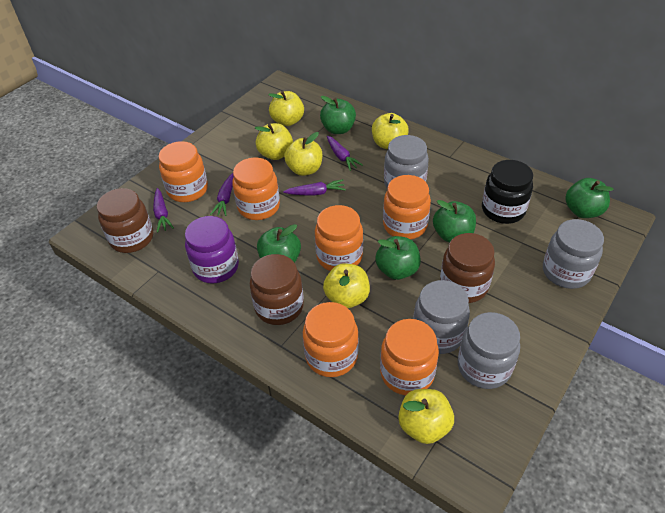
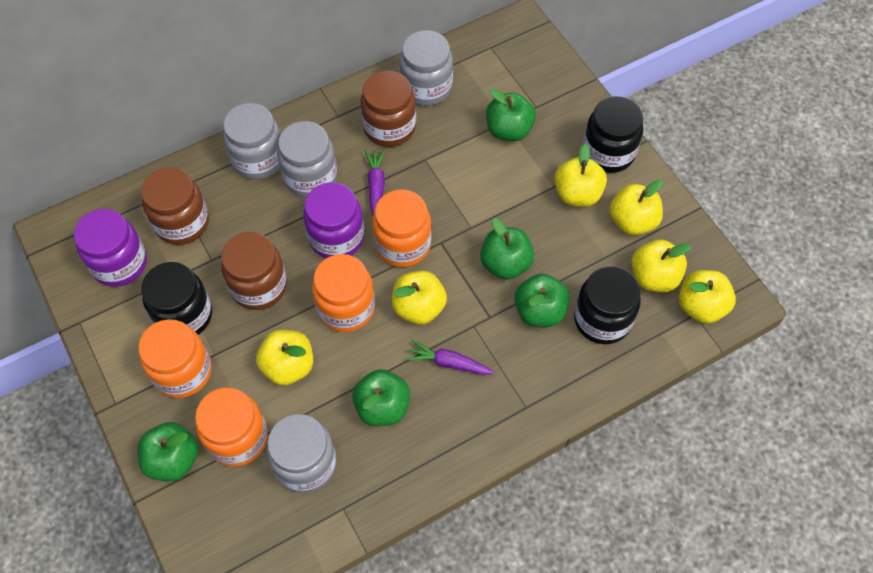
black jar: [482,160,533,224] = 1 -> [141,262,212,335] [574,266,641,344] [583,96,643,173] = 3
orange jar: [159,141,208,202] [232,158,280,220] [303,302,359,377] [315,205,363,271] [380,319,439,395] [383,175,431,239] = 6 -> [138,319,212,398] [195,388,268,467] [312,254,375,332] [372,190,431,267] = 4
purple carrot: [153,188,174,233] [210,173,234,216] [283,179,346,196] [327,136,363,171] = 4 -> [365,149,385,215] [406,340,494,375] = 2
purple jar: [185,216,239,283] = 1 -> [74,209,147,287] [303,182,364,258] = 2

